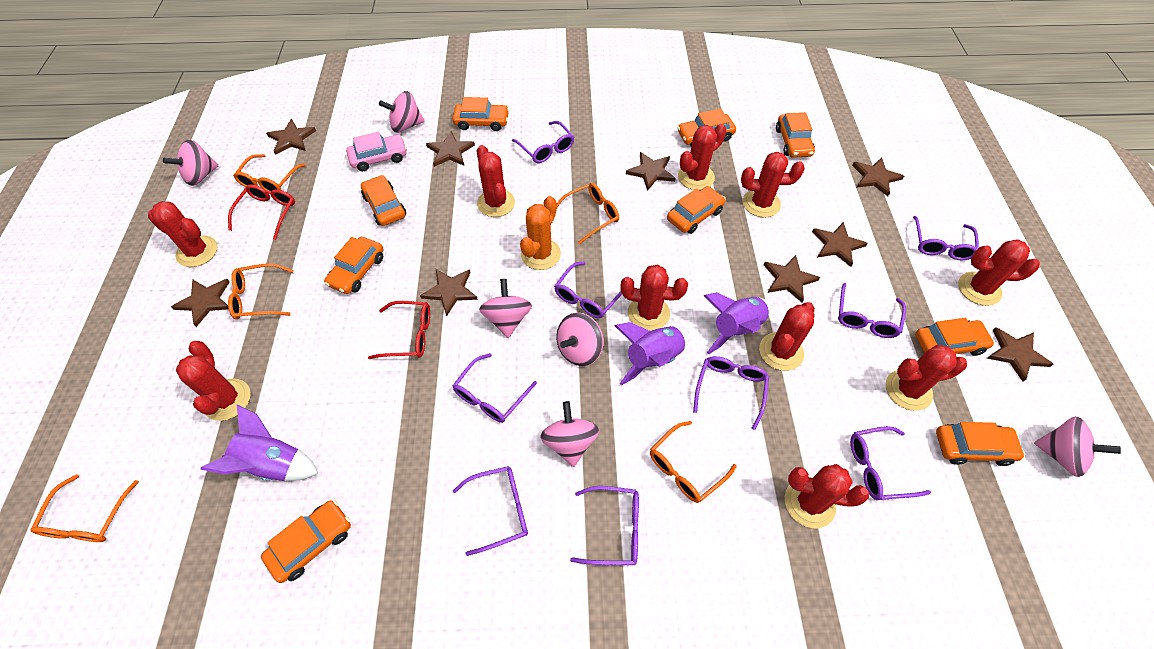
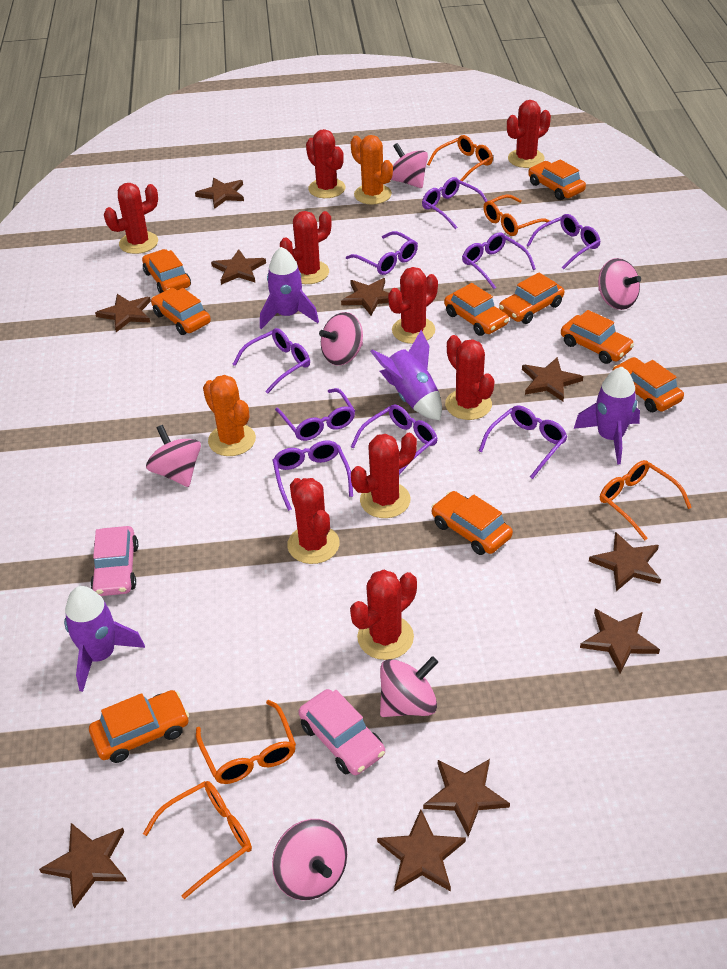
brown star: [171,279,230,327] [266,119,316,155] [420,269,478,316] [426,131,475,167] [626,152,676,191] [764,255,820,302] [812,222,868,267] [852,158,904,196] [987,327,1054,382] = 9 -> [39,823,127,909] [95,294,151,332] [195,178,244,209] [211,249,266,285] [341,278,389,315] [377,809,466,892] [423,759,510,837] [522,357,583,401] [580,609,660,673] [589,532,661,591] = 10
orange cactus: [520,196,561,270] = 1 -> [203,375,256,456] [351,135,393,205] = 2
pink car: [346,132,407,171] = 1 -> [90,526,138,596] [298,689,385,775] = 2
purple rocket: [200,405,318,481] [615,322,689,386] [704,292,771,354] = 3 -> [64,586,145,692] [260,247,319,329] [370,330,442,420] [574,367,640,464] = 4
red cactus: [148,201,217,267] [176,341,251,421] [477,145,515,217] [620,265,688,331] [678,124,726,190] [741,152,805,218] [759,302,815,371] [785,464,869,528] [886,345,967,411] [958,239,1040,306] = 10 -> [104,183,158,254] [280,211,331,284] [287,478,340,564] [306,129,346,198] [350,570,417,660] [351,433,417,518] [388,267,438,344] [445,335,495,420] [507,100,551,168] = 9
red glasses: [228,184,295,240] [368,301,430,359] = 2 -> none = 0

